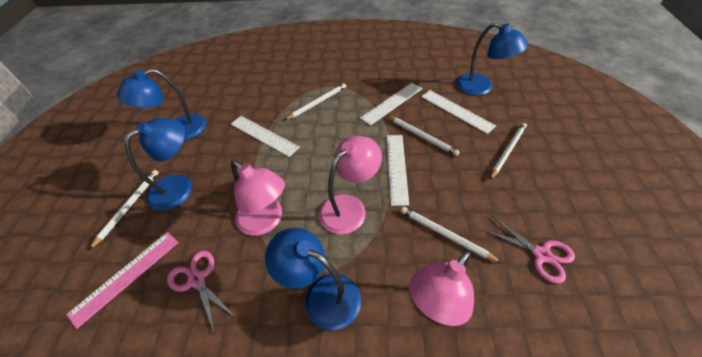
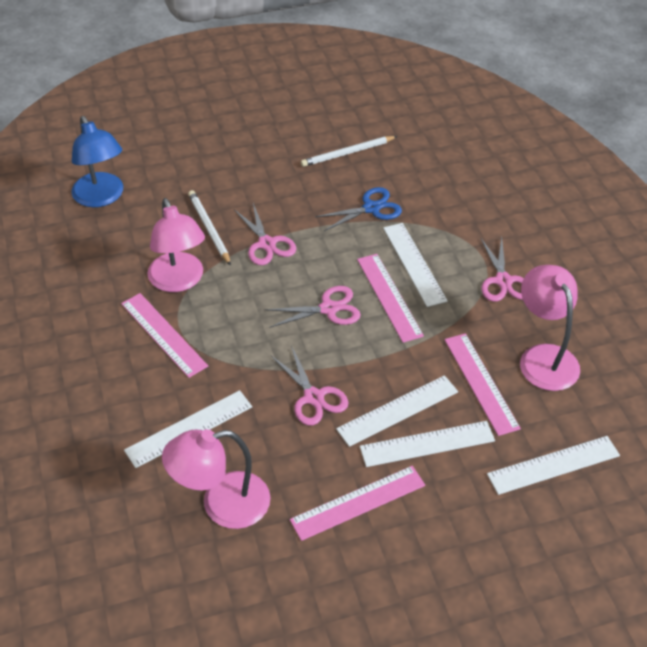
blue lamp: [117,69,207,140] [125,118,192,211] [265,228,361,330] [456,23,528,95] = 4 -> [71,116,123,207] = 1
blue scissors: none = 0 -> [315,187,402,231] = 1
pink ruler: [66,232,179,329] = 1 -> [121,293,208,378] [290,466,425,541] [357,254,424,343] [445,333,521,436] = 4
pink scissors: [167,251,235,333] [483,216,575,283] = 2 -> [234,203,296,265] [264,286,361,328] [271,345,349,426] [481,237,524,302] = 4
white pencil: [89,170,159,250] [285,83,346,120] [387,115,460,156] [401,207,502,263] [490,123,527,180] = 5 -> [188,190,231,266] [301,136,398,167] = 2
white ruler: [231,116,300,157] [360,83,422,126] [387,135,409,206] [421,90,496,134] = 4 -> [124,390,252,468] [336,375,458,447] [360,421,495,467] [383,223,448,307] [487,436,620,495] = 5

